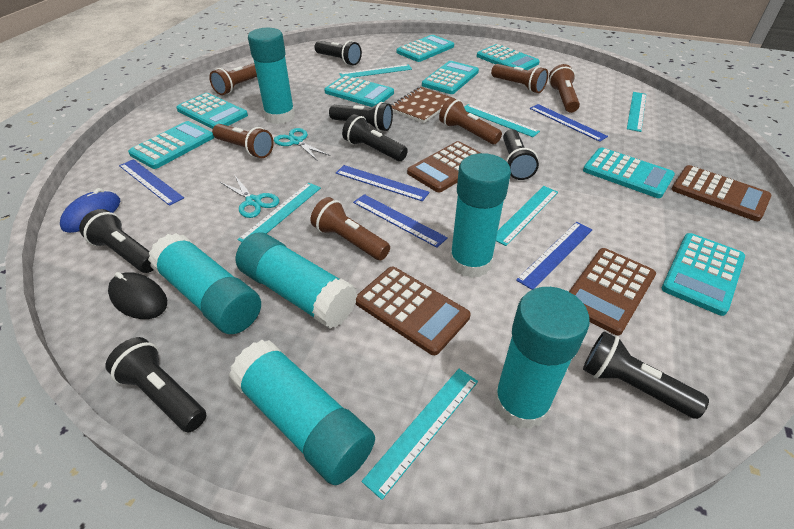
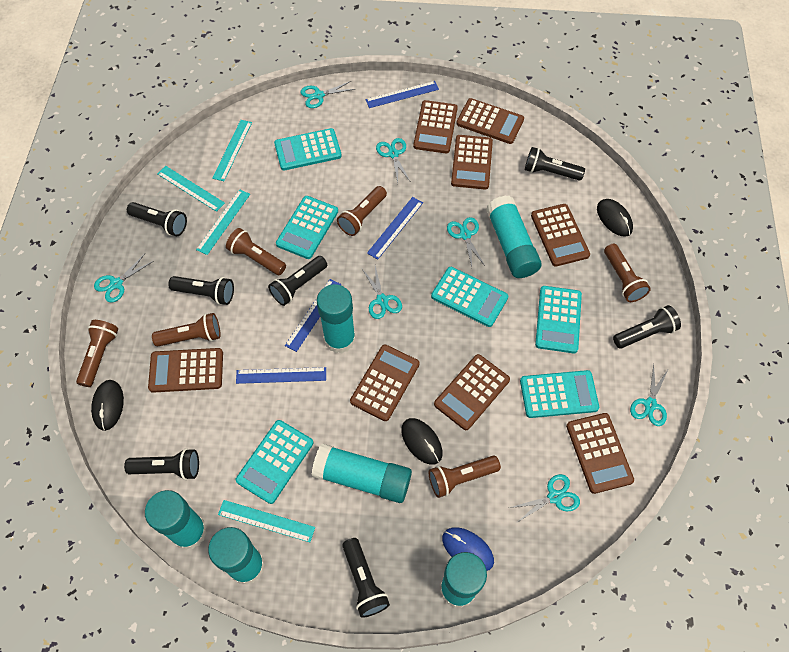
black mouse: [108,272,167,319] = 1 -> [91,380,124,431] [401,418,443,465] [597,199,633,237] = 3
blue ruler: [119,159,184,206] [336,165,430,201] [353,194,448,248] [516,222,593,290] [530,104,608,142] = 5 -> [236,367,326,384] [285,279,342,352] [365,81,439,108] [367,197,423,260] = 4
brown calculator: [355,267,470,355] [407,141,481,192] [569,248,656,335] [672,165,771,221] = 4 -> [148,348,223,393] [350,345,420,421] [413,100,458,153] [434,354,510,430] [451,135,493,189] [456,98,524,144] [531,204,590,267] [566,413,634,494] = 8
brown notebook: [391,87,453,123] = 1 -> none = 0
turquoise calculator: [128,121,214,169] [176,93,248,129] [324,75,394,107] [397,35,454,62] [422,61,479,94] [477,44,540,70] [583,148,675,198] [662,233,745,316] = 8 -> [236,420,313,504] [274,128,342,171] [276,196,338,259] [431,267,508,327] [520,370,599,418] [535,286,582,353] = 6
turquoise ruler: [238,183,321,242] [339,64,412,77] [362,369,478,500] [464,104,540,137] [496,186,558,246] [627,92,646,132] = 6 -> [157,166,225,212] [196,189,250,255] [212,120,252,181] [218,500,315,542] = 4
turquoise scissors: [220,176,279,218] [274,128,330,161] = 2 -> [94,254,154,303] [300,81,355,108] [362,266,402,319] [376,138,410,183] [447,217,485,267] [509,474,580,522] [630,364,669,426] = 7

